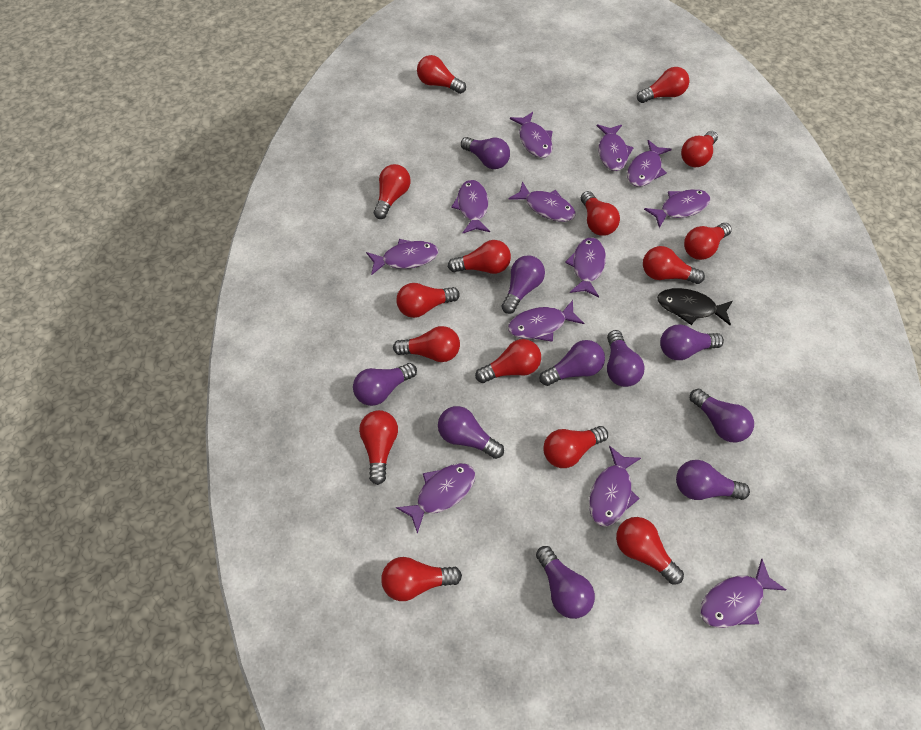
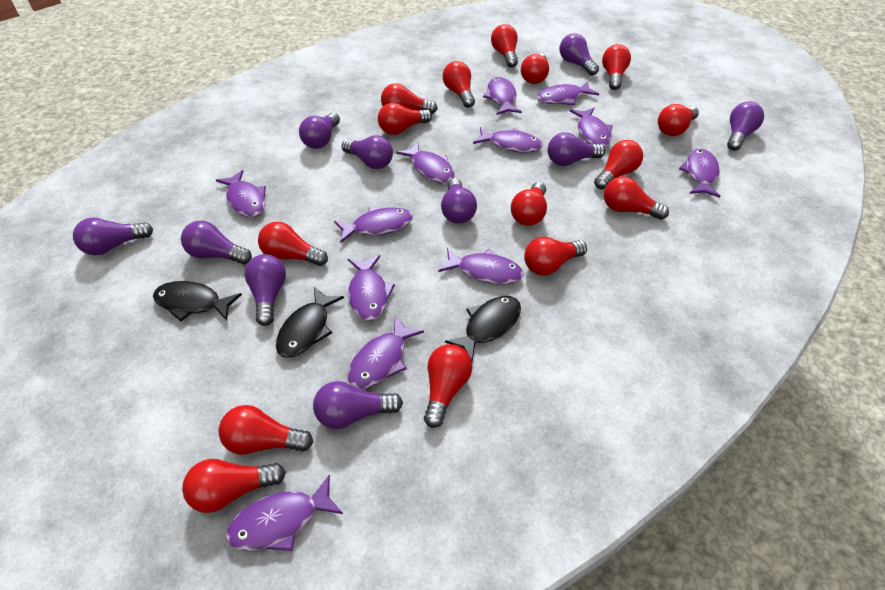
black fish: [657,288,733,325] = 1 -> [153,281,242,322] [276,287,344,358] [445,296,521,361] = 3

